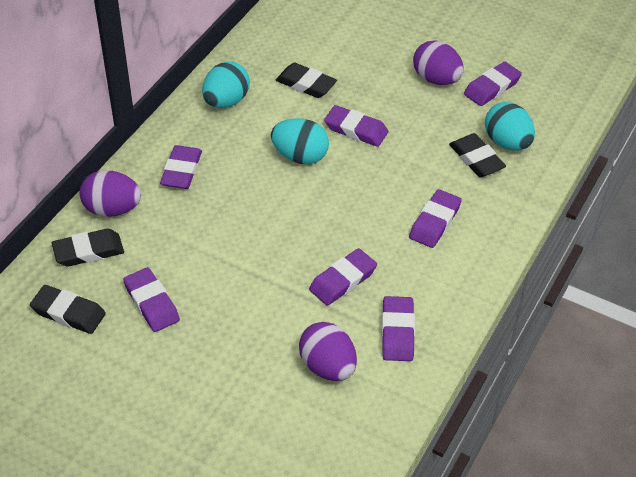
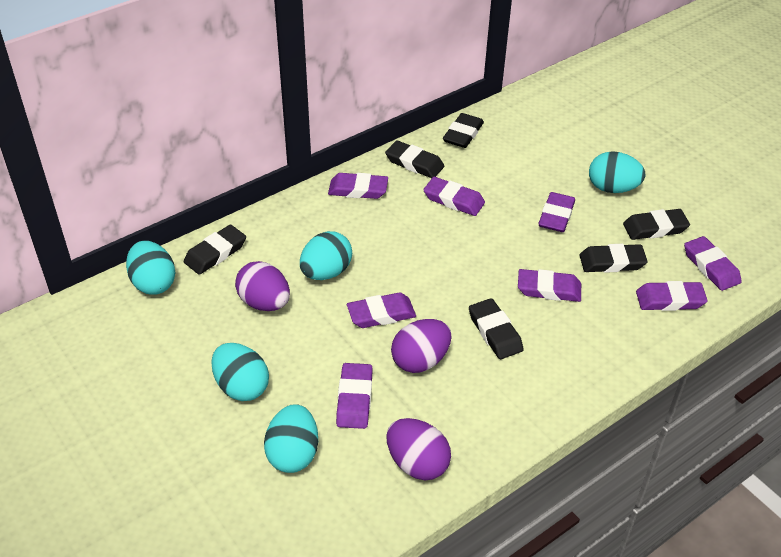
black eraser: [30,285,106,334] [52,228,124,267] [276,63,337,98] [449,133,506,177] = 4 -> [184,225,246,275] [385,140,444,178] [443,113,484,148] [469,298,524,359] [579,244,648,273] [623,209,690,240] = 6
purple eraser: [123,267,180,332] [160,145,202,189] [309,248,377,306] [324,105,388,147] [382,296,415,361] [409,189,462,248] [464,62,522,106] = 7 -> [328,173,388,199] [336,363,373,429] [347,292,416,328] [423,177,485,216] [518,269,581,302] [538,192,575,232] [636,281,708,311] [684,236,742,291] = 8
turquoise egg: [202,62,250,108] [271,118,329,164] [485,102,535,150] = 3 -> [126,241,176,295] [211,343,269,401] [264,404,318,473] [300,231,352,280] [589,151,646,193] = 5

